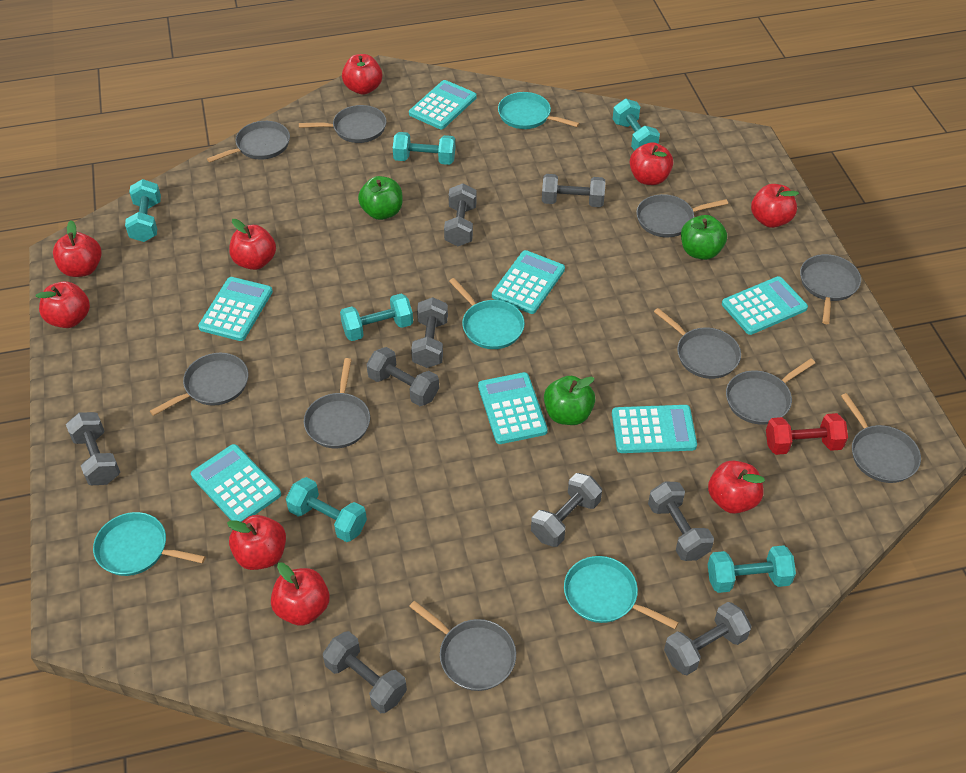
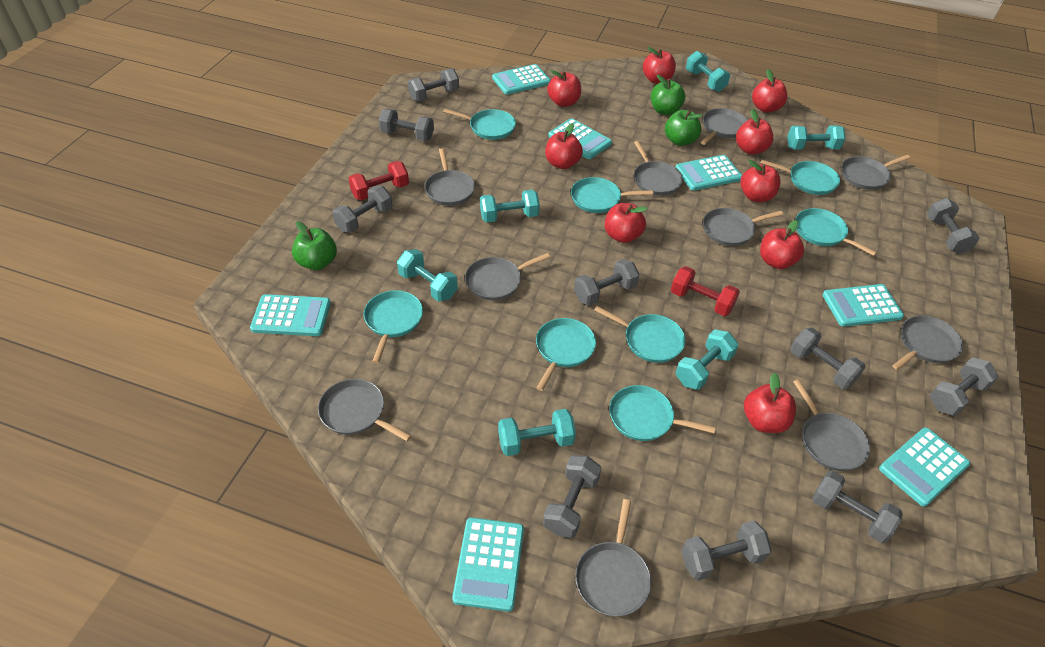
grey dumbbell: [66,412,120,485] [323,631,407,713] [366,347,439,406] [411,297,448,368] [444,183,477,246] [531,473,602,547] [542,174,605,207] [648,482,714,561] [664,602,752,675] = 9 -> [332,186,393,233] [379,109,434,141] [408,68,459,101] [543,455,601,538] [574,259,640,306] [681,521,772,581] [790,328,866,389] [812,470,903,543] [927,198,980,254] [929,357,999,416] = 10
red dumbbell: [766,413,848,455] = 1 -> [348,161,409,200] [671,266,740,316] = 2
turquoise pan: [93,512,206,576] [449,278,525,349] [498,92,579,129] [564,556,679,629] = 4 -> [364,290,423,363] [443,109,516,140] [536,318,596,391] [571,177,653,213] [594,306,686,363] [609,385,716,441] [761,160,840,195] [795,208,877,256] = 8

